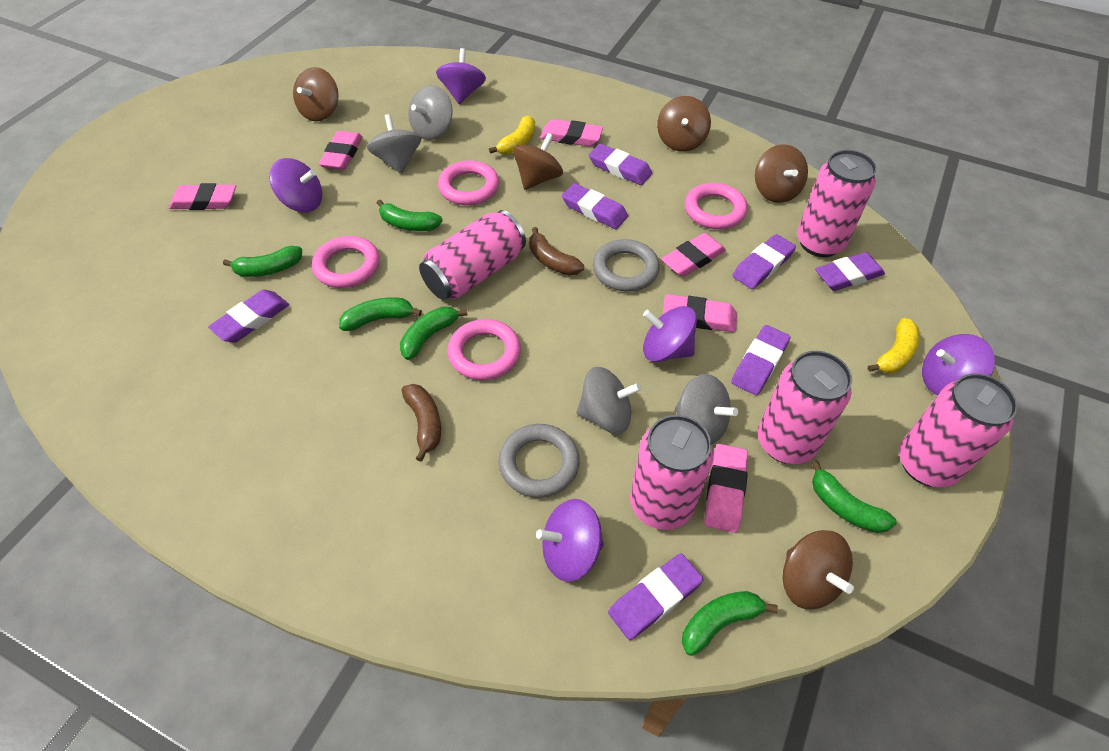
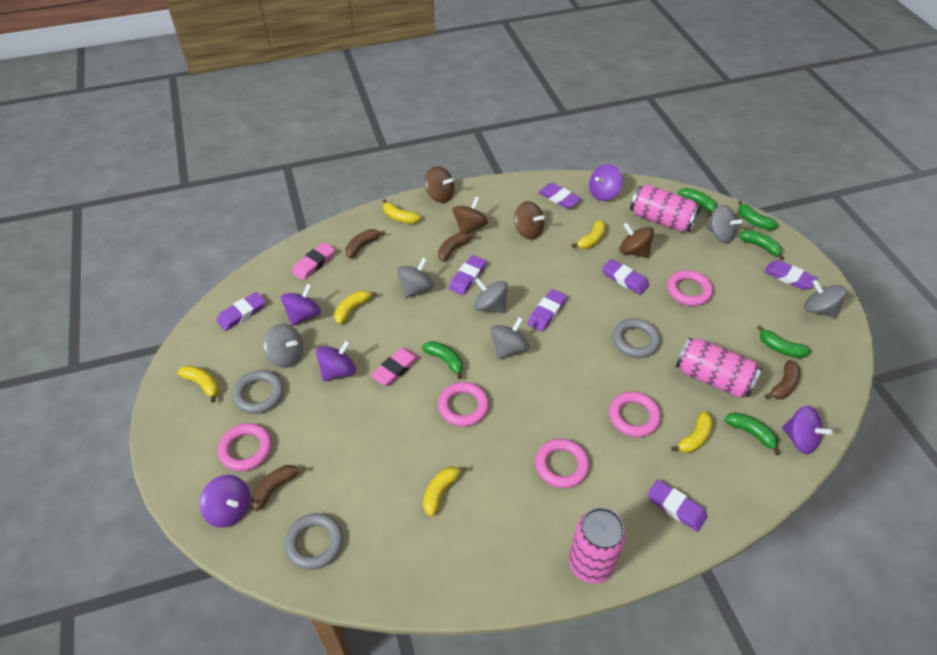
brown banana: [401,384,441,462] [529,227,584,276] = 2 -> [251,465,305,511] [345,229,385,258] [438,232,476,261] [765,360,800,399] = 4
brown spinning top: [293,67,339,121] [513,133,563,190] [657,96,711,151] [755,144,808,203] [783,530,854,609] = 5 -> [425,166,455,203] [452,197,488,233] [514,201,545,240] [619,223,654,258] = 4
grey ring: [498,424,580,498] [593,239,660,292] = 2 -> [233,370,284,414] [284,513,343,570] [612,318,660,358] = 3
grey spinning top: [367,114,421,174] [408,85,453,140] [576,367,641,434] [675,374,738,445] = 4 -> [263,324,303,368] [397,258,434,298] [474,278,508,313] [490,317,529,359] [706,205,744,243] [804,280,847,318] = 6
pink can: [419,210,526,300] [630,415,714,530] [758,351,852,464] [797,150,877,257] [899,373,1018,487] = 5 -> [569,507,626,584] [630,184,701,232] [676,338,762,398] = 3
pink eraser: [169,183,236,210] [319,131,363,170] [540,119,603,147] [661,233,726,277] [663,294,737,332] [704,444,748,533] = 6 -> [292,242,335,280] [371,348,420,386] = 2
pink ring: [312,236,380,288] [438,160,499,205] [447,319,521,380] [685,183,748,229] = 4 -> [218,423,272,471] [438,382,489,427] [535,439,589,488] [609,392,661,437] [667,270,713,306] = 5
yellow banana: [489,116,535,155] [868,318,920,373] = 2 -> [177,365,219,403] [334,290,377,324] [383,199,421,224] [423,467,467,517] [572,220,606,249] [671,411,713,453] = 6

